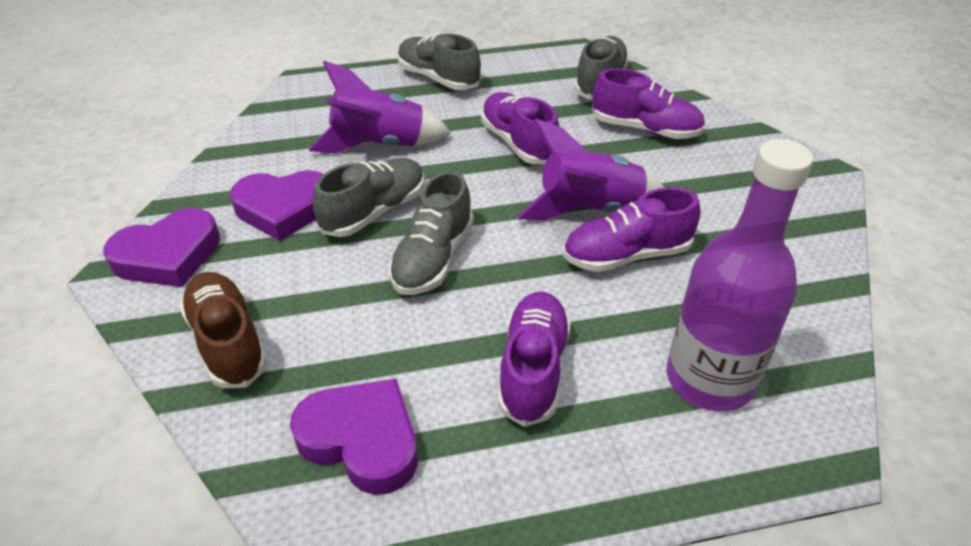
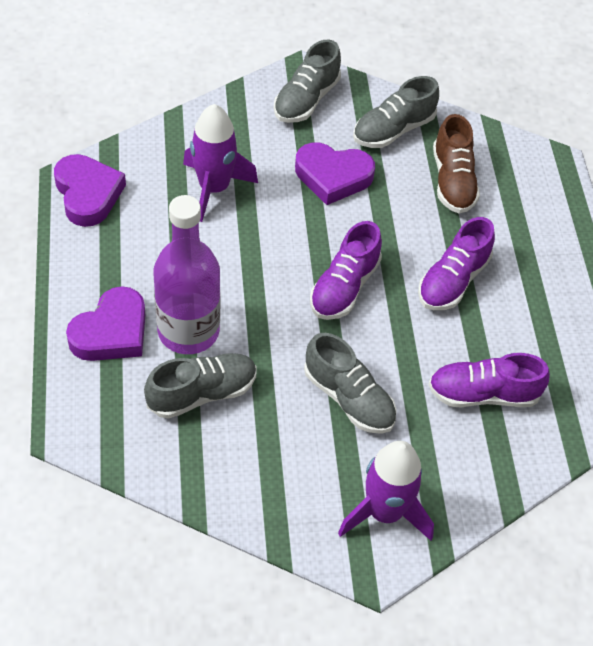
purple shoe: [481,92,559,164] [498,291,571,427] [563,187,701,272] [592,68,705,139] = 4 -> [310,221,382,320] [418,217,495,310] [428,353,550,408] = 3

